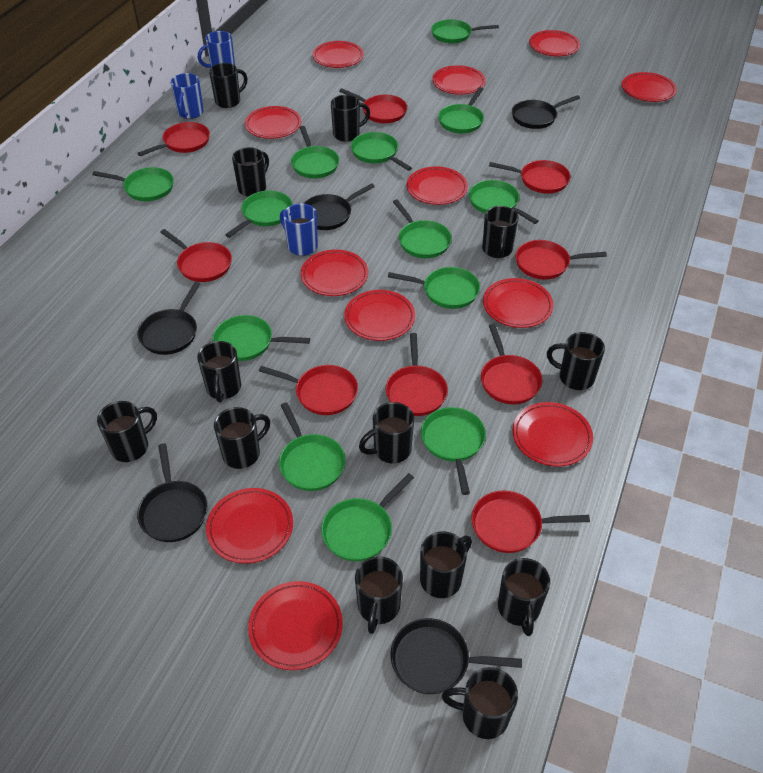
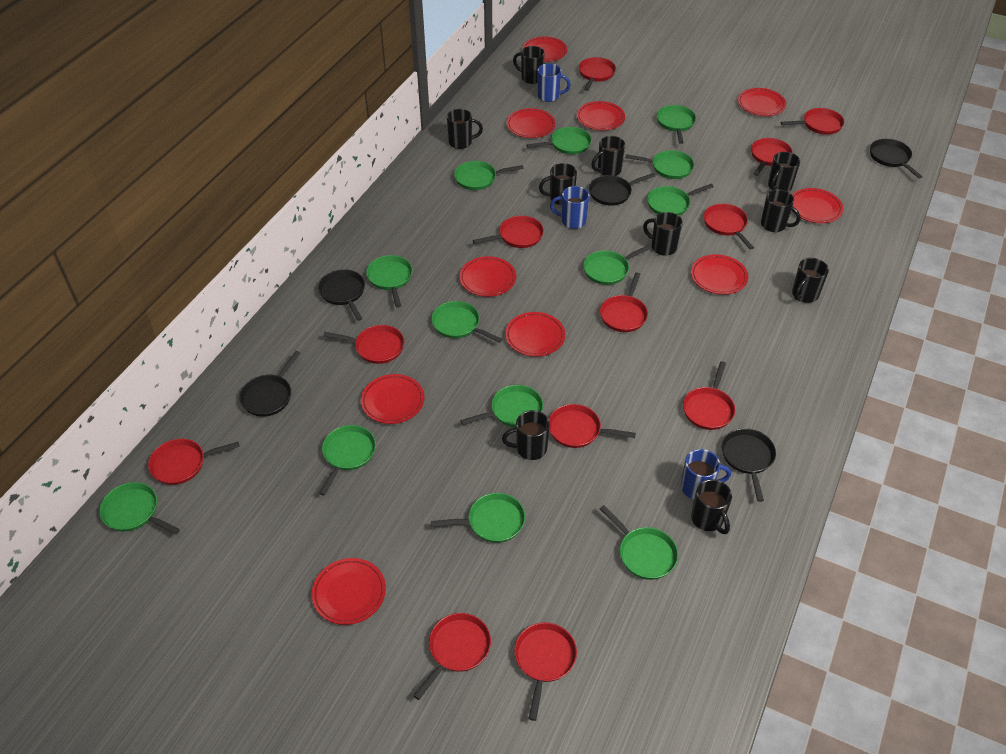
black mug: [97,401,157,462] [197,341,241,402] [209,63,247,108] [214,407,270,469] [232,147,269,197] [331,95,370,142] [355,556,403,634] [359,402,414,464] [420,531,472,598] [442,667,518,739] [482,206,518,258] [498,558,550,636] [547,332,605,390] = 13 -> [447,109,483,149] [502,410,550,460] [513,46,545,84] [539,163,577,205] [591,136,625,176] [643,212,683,256] [691,479,732,534] [761,189,801,232] [768,152,800,192] [792,258,829,303] = 10
red pan: [137,122,210,156] [160,229,232,282] [259,365,358,415] [339,88,407,123] [386,333,448,416] [472,491,590,553] [481,324,542,404] [489,160,571,194] [515,240,607,280] = 9 -> [148,439,240,485] [323,325,404,364] [413,613,491,700] [473,216,544,248] [514,622,577,721] [549,404,636,448] [579,57,616,91] [600,272,648,332] [683,361,735,430] [704,204,754,250] [751,138,793,176] [781,108,844,135] = 12
red plate: [206,488,293,564] [245,106,301,139] [248,581,343,670] [301,250,368,296] [312,41,364,68] [344,290,415,341] [407,166,468,205] [432,65,486,95] [483,278,554,328] [513,402,593,467] [529,30,580,56] [622,72,677,102] = 12 -> [312,558,386,625] [361,374,425,424] [459,256,516,297] [505,312,565,357] [507,108,556,138] [522,37,567,62] [577,101,625,130] [691,254,748,295] [738,88,786,116] [792,188,843,223] = 10

